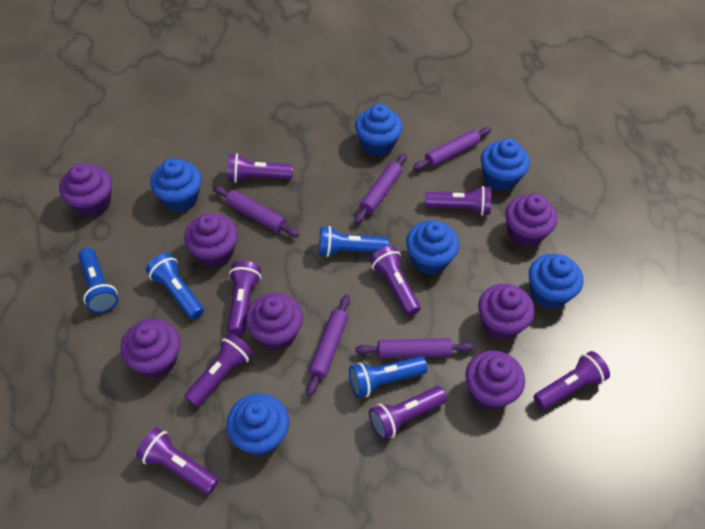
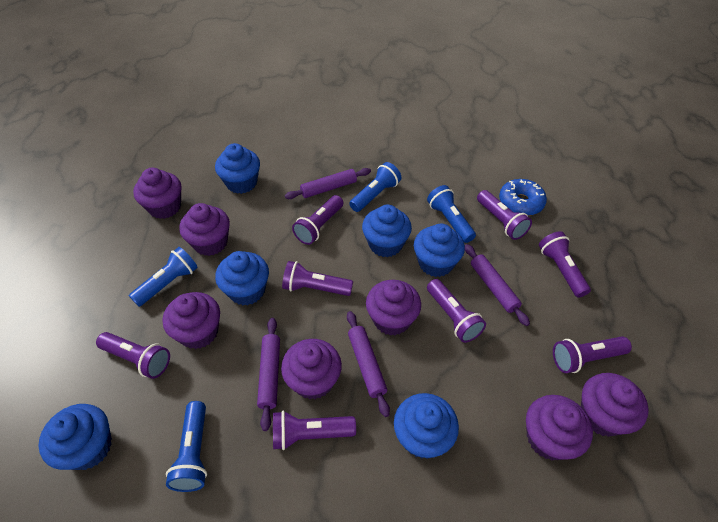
blue donut: none = 0 -> [499,179,547,216] = 1
purple rolling pin: [213,186,299,237] [306,295,350,396] [355,154,407,224] [355,338,474,358] [413,127,491,171] = 5 -> [257,318,280,431] [285,168,371,199] [347,311,390,417] [465,244,530,326] = 4

